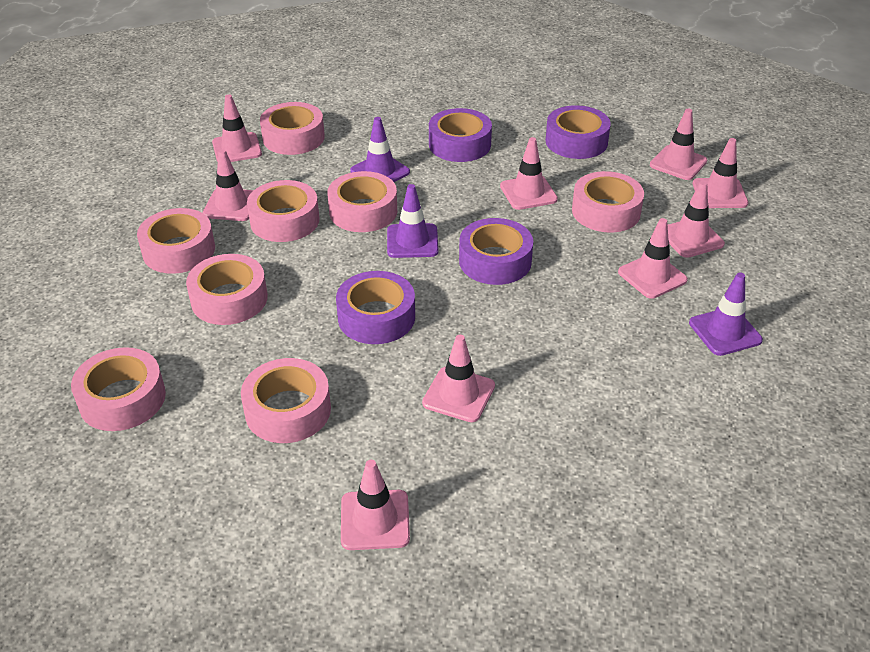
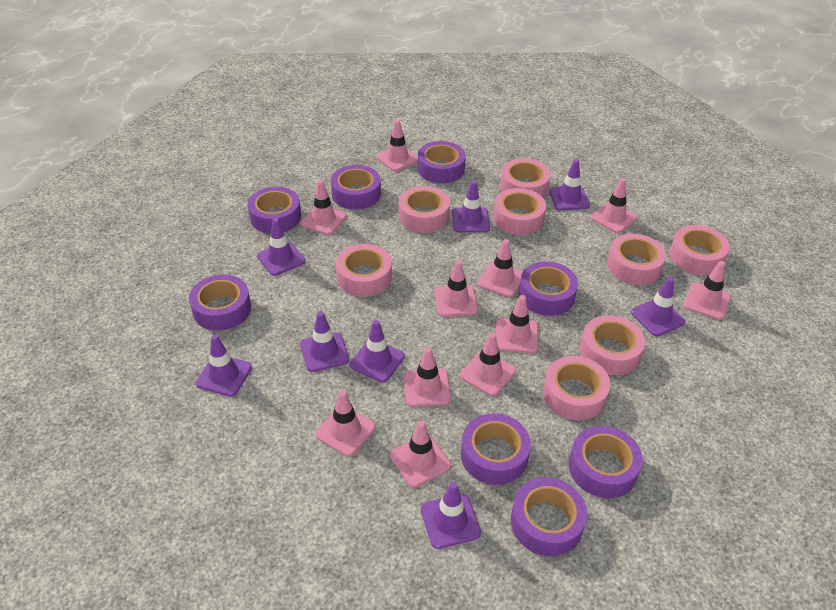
pink traffic cone: [203,149,254,221] [212,94,262,162] [341,460,410,550] [422,335,495,422] [500,137,558,210] [618,218,688,299] [650,109,707,180] [668,181,725,258] [693,138,748,208] = 9 -> [301,180,347,235] [315,390,376,457] [376,120,418,171] [390,420,451,488] [404,347,451,407] [434,260,478,317] [460,333,516,396] [477,239,523,297] [496,295,538,353] [590,178,637,233] [683,261,731,320] = 11
purple tape: [336,271,415,344] [429,108,492,162] [459,218,533,285] [545,105,611,159] = 4 -> [189,274,251,331] [248,187,301,234] [331,165,381,210] [417,141,466,184] [461,414,531,485] [511,477,587,556] [519,261,578,316] [569,426,643,498] = 8
purple traffic cone: [350,117,410,182] [387,184,439,258] [689,272,763,356] = 3 -> [196,334,252,397] [257,218,305,276] [300,311,349,372] [350,320,405,382] [421,482,481,549] [452,180,490,233] [549,159,590,211] [631,277,685,337] = 8

